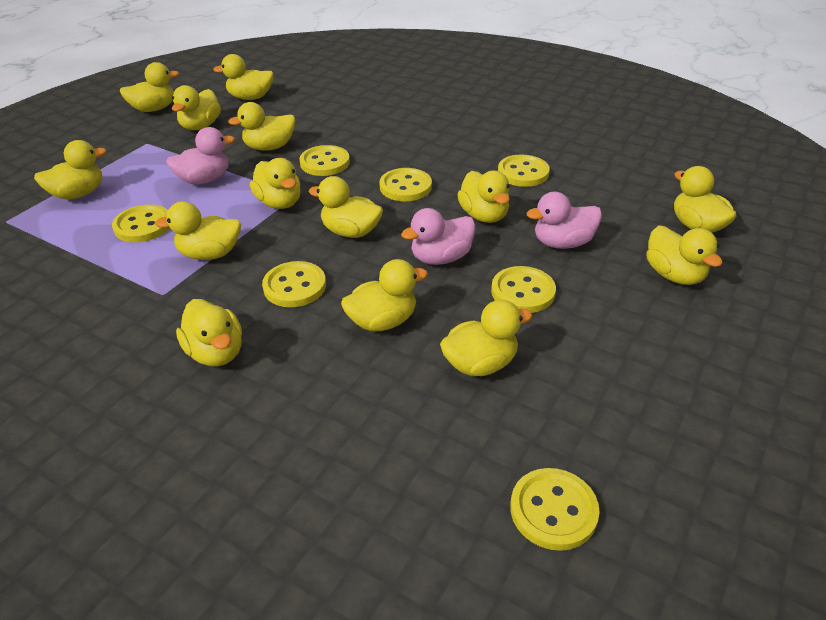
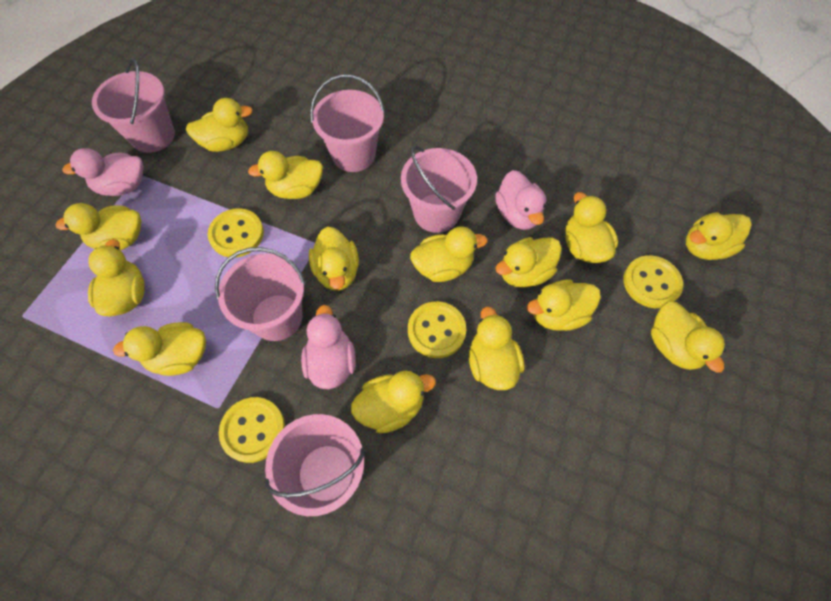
pink bucket: none = 0 -> [92,58,175,153] [215,247,306,341] [265,414,365,516] [310,75,385,172] [401,146,477,233] = 5
yellow button: [112,204,170,242] [262,261,326,307] [299,145,350,176] [380,168,432,201] [491,266,556,313] [498,154,550,187] [510,468,600,551] = 7 -> [208,208,264,257] [219,397,285,463] [408,301,466,358] [623,255,683,308] = 4

